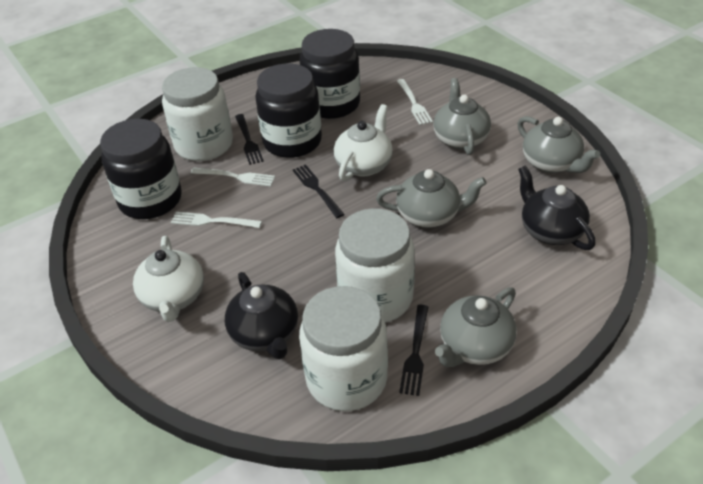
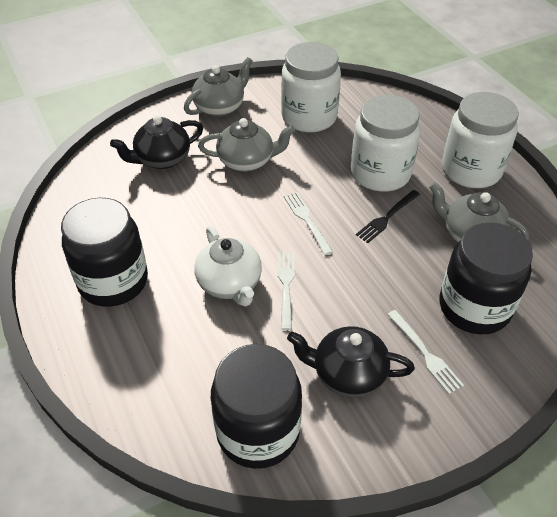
black fork: [235,114,264,165] [293,165,345,218] [399,305,428,396] = 3 -> [356,190,420,243] = 1
grey teapot: [376,169,487,228] [433,78,491,155] [435,287,517,367] [517,116,600,173] = 4 -> [184,57,252,117] [198,118,295,172] [429,182,529,242] = 3
white teapot: [133,236,204,322] [334,104,393,181] = 2 -> [194,226,262,307] = 1

